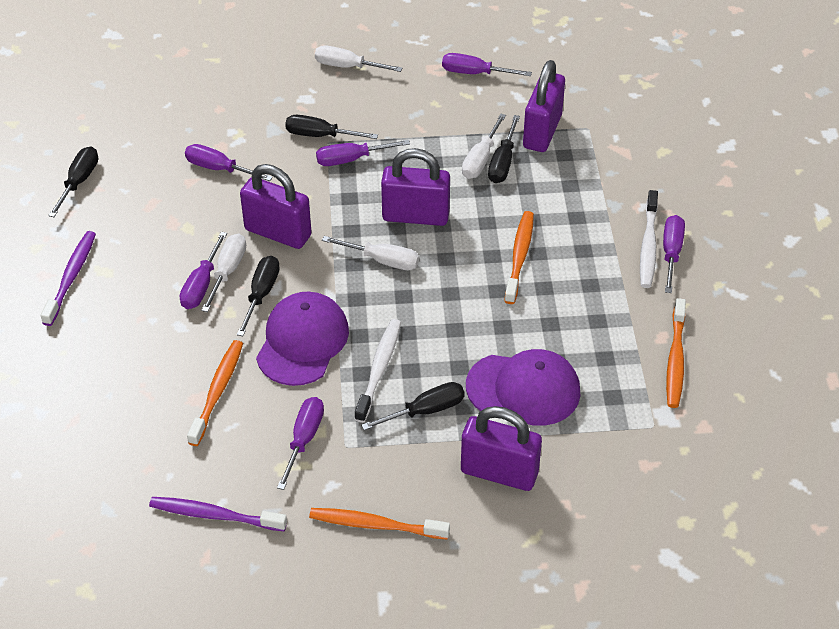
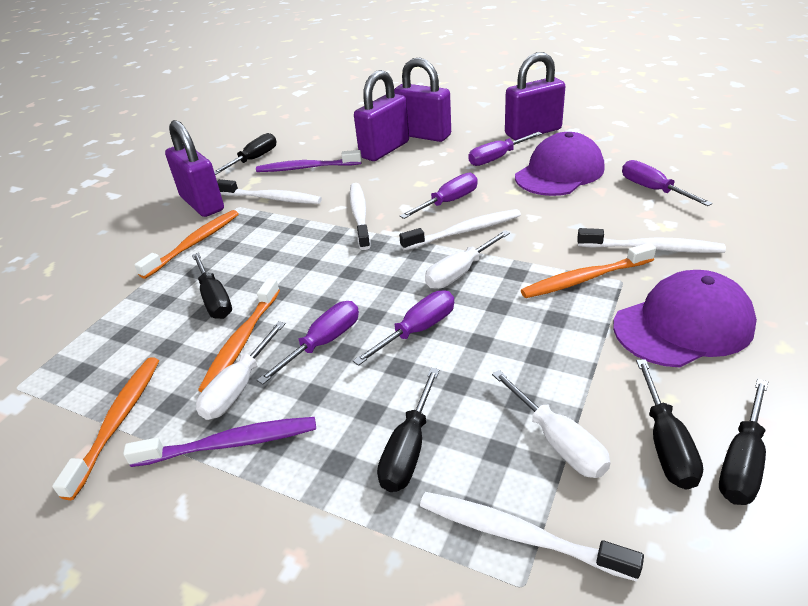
purple screwdriver: [180,232,227,309] [185,144,273,181] [277,397,324,490] [316,140,410,166] [442,53,532,76] [663,215,685,293] = 6 -> [257,301,359,384] [353,290,454,366] [400,173,478,219] [469,132,542,166] [622,160,713,206] = 5
white screwdriver: [201,234,246,312] [315,45,402,72] [322,236,419,270] [462,114,506,179] = 4 -> [196,321,286,420] [425,230,510,289] [492,370,611,478] = 3
white toothbrush: [355,319,401,423] [640,190,658,288] = 2 -> [217,179,322,204] [350,183,371,250] [399,209,521,251] [420,492,644,581] [577,228,726,253] = 5

